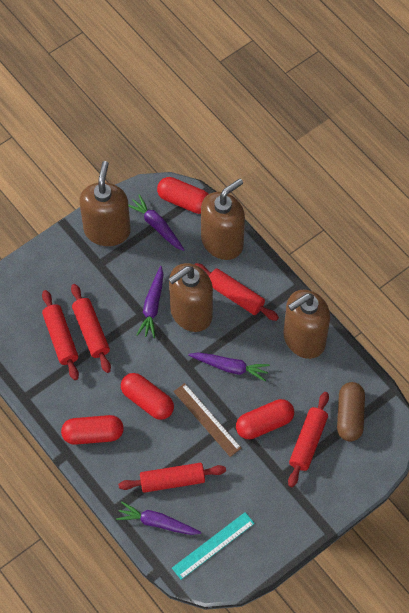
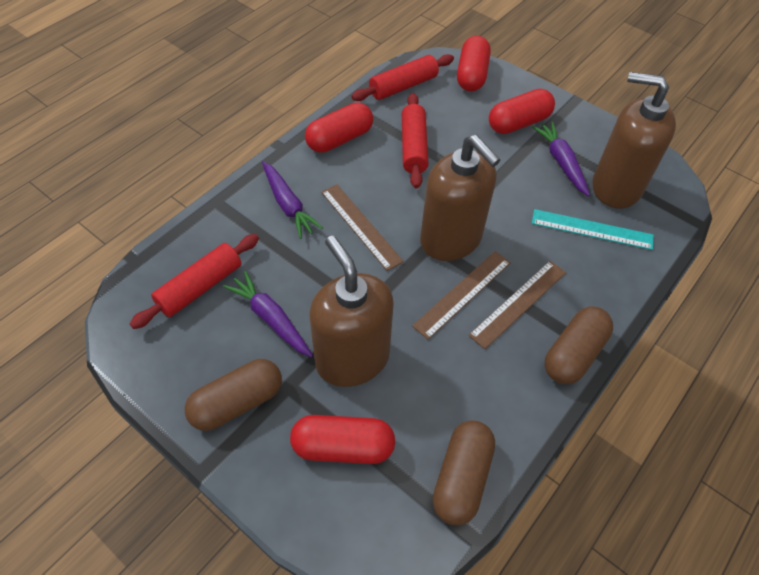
brown capsule: [337,382,365,441] = 1 -> [185,359,282,431] [433,420,495,525] [545,307,613,384] = 3
brown ruler: [173,383,241,457] = 1 -> [321,184,404,271] [412,251,511,339] [468,261,566,349] = 3
brown soap dispenser: [79,161,131,246] [168,263,213,332] [201,179,245,260] [283,290,330,359] = 4 -> [309,236,394,387] [420,135,500,261] [593,72,676,208] = 3
purple carrot: [116,502,201,535] [128,194,184,251] [137,266,163,338] [188,353,270,381] = 4 -> [223,271,313,358] [262,161,323,239] [532,122,590,196] = 3
red rolling pin: [42,290,79,380] [71,284,111,373] [118,463,226,493] [194,263,279,321] [288,392,329,487] = 5 -> [130,234,259,329] [351,54,454,101] [402,93,429,188] = 3

